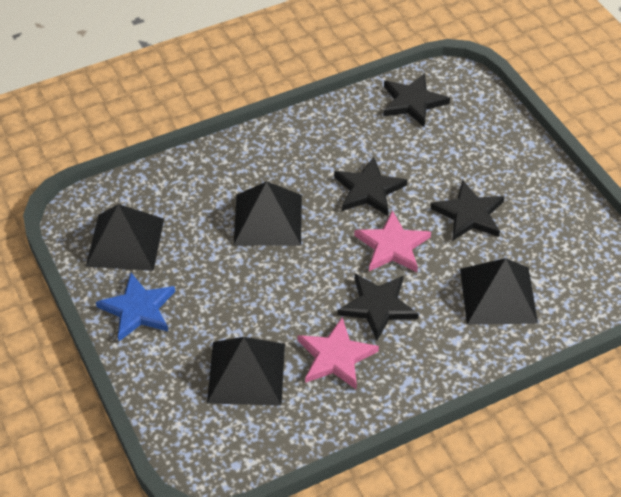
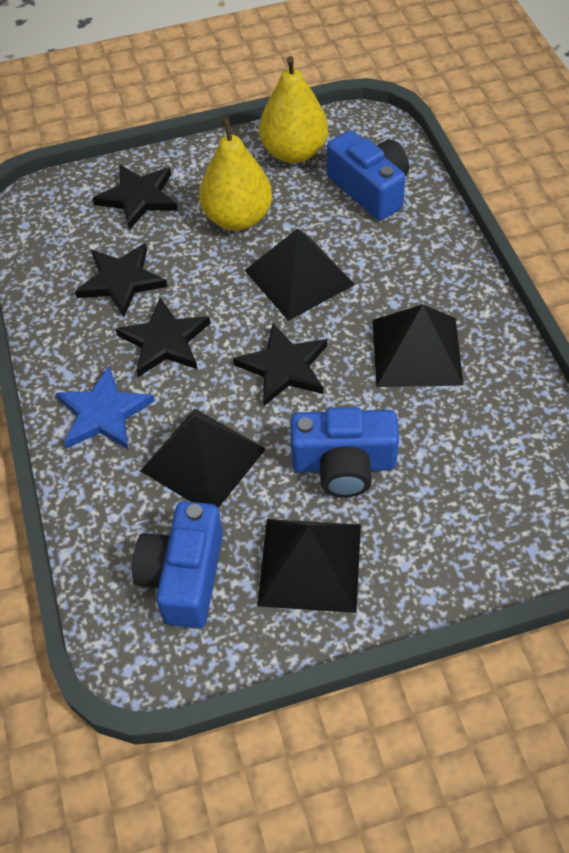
blue camera: none = 0 -> [132,501,223,628] [290,407,399,497] [327,131,409,220] = 3
pink star: [297,317,379,390] [354,210,431,272] = 2 -> none = 0
yellow pear: none = 0 -> [199,118,272,231] [259,56,328,163] = 2

